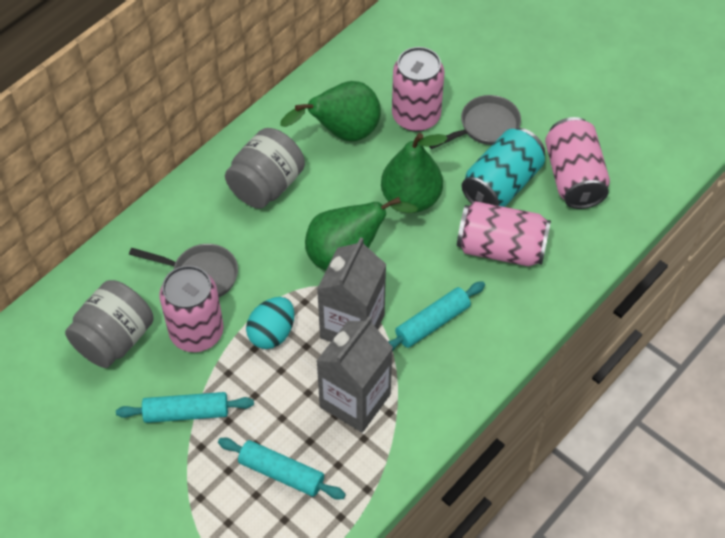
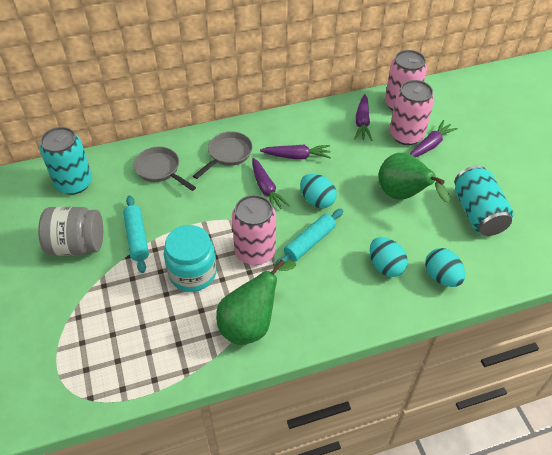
green pear: [280,81,381,142] [305,197,418,270] [381,133,448,213] = 3 -> [216,259,296,345] [378,153,450,203] = 2
grey carton: [317,237,386,342] [317,316,393,433] = 2 -> none = 0
grey jar: [65,280,154,368] [225,128,305,209] = 2 -> [38,207,103,255] = 1
pink can: [159,265,224,352] [392,47,445,132] [457,201,551,266] [545,117,610,209] = 4 -> [232,195,276,265] [385,50,427,111] [390,80,434,145] = 3
purple carrot: none = 0 -> [252,158,290,209] [260,144,331,159] [354,94,372,141] [410,120,458,157] = 4
turquoise can: [462,128,545,207] = 1 -> [40,127,92,195] [454,165,514,236] = 2
turquoise egg: [246,297,294,349] = 1 -> [300,174,337,208] [370,237,408,277] [425,248,465,287] = 3
turquoise jar: none = 0 -> [164,225,217,292] = 1
turquoise rolling pin: [116,392,254,423] [218,438,346,499] [388,281,485,351] = 3 -> [123,195,149,273] [275,208,343,266] = 2

